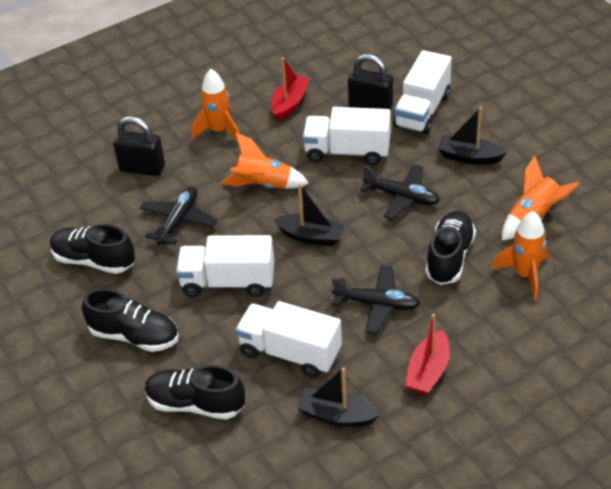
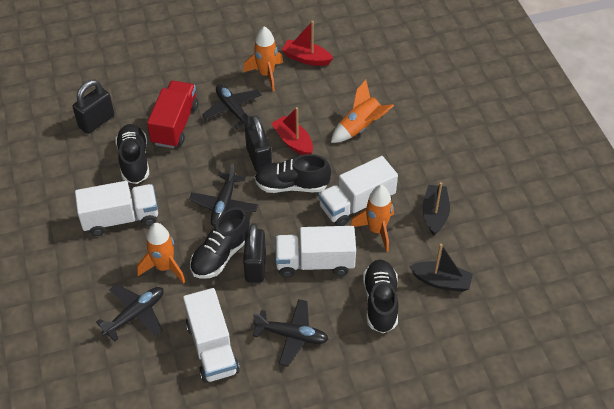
black boat: [273,184,344,246] [297,367,379,427] [438,107,506,165] = 3 -> [409,244,473,292] [422,182,450,235] = 2
black padlock: [113,116,165,176] [348,54,393,109] = 2 -> [73,80,114,134] [243,223,266,283] [245,115,272,172] = 3
black plane: [140,187,217,245] [332,265,421,334] [360,164,440,220] = 3 -> [96,284,164,342] [189,163,258,227] [202,84,262,129] [253,299,328,366] = 4
red truck: none = 0 -> [147,81,198,148] = 1

